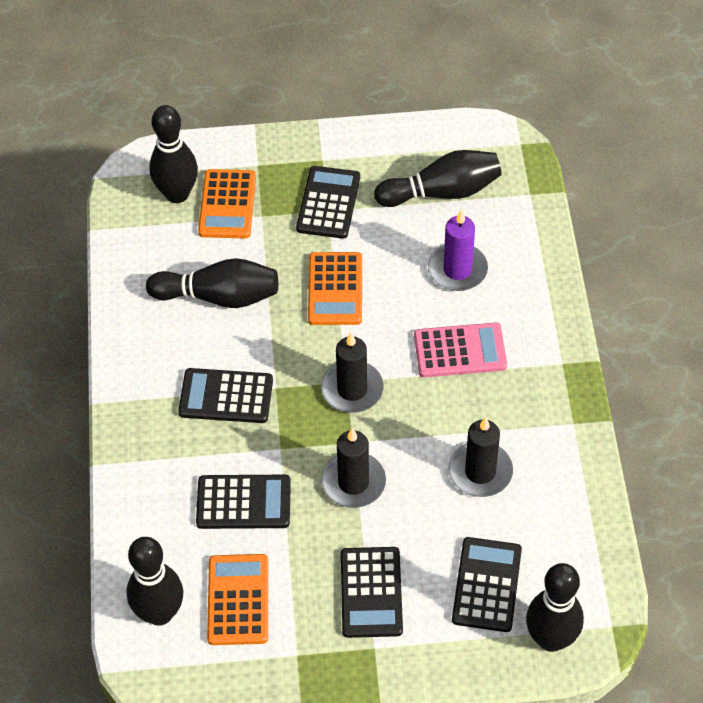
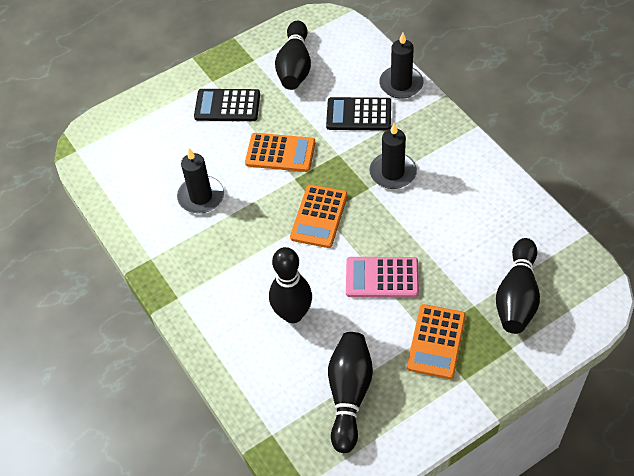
black bowling pin: [127,537,183,626] [146,258,278,308] [149,105,198,203] [374,150,502,207] [526,563,584,652] = 5 -> [269,247,312,323] [275,21,311,90] [328,332,373,453] [496,238,540,334] = 4
black calculator: [178,368,273,423] [196,475,291,529] [296,166,360,239] [341,547,403,638] [452,537,522,632] = 5 -> [194,89,260,121] [326,97,391,131] = 2
purple candle: [428,209,488,291] = 1 -> none = 0

